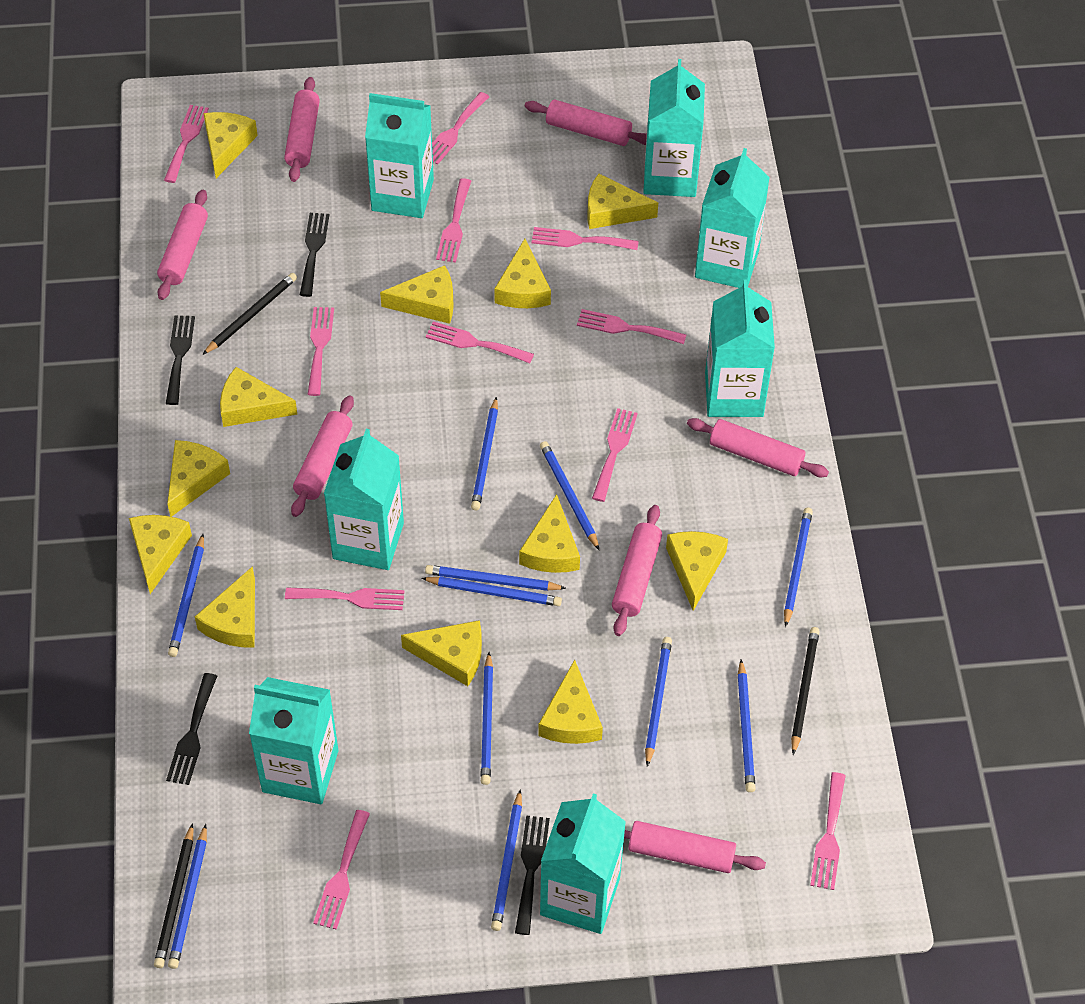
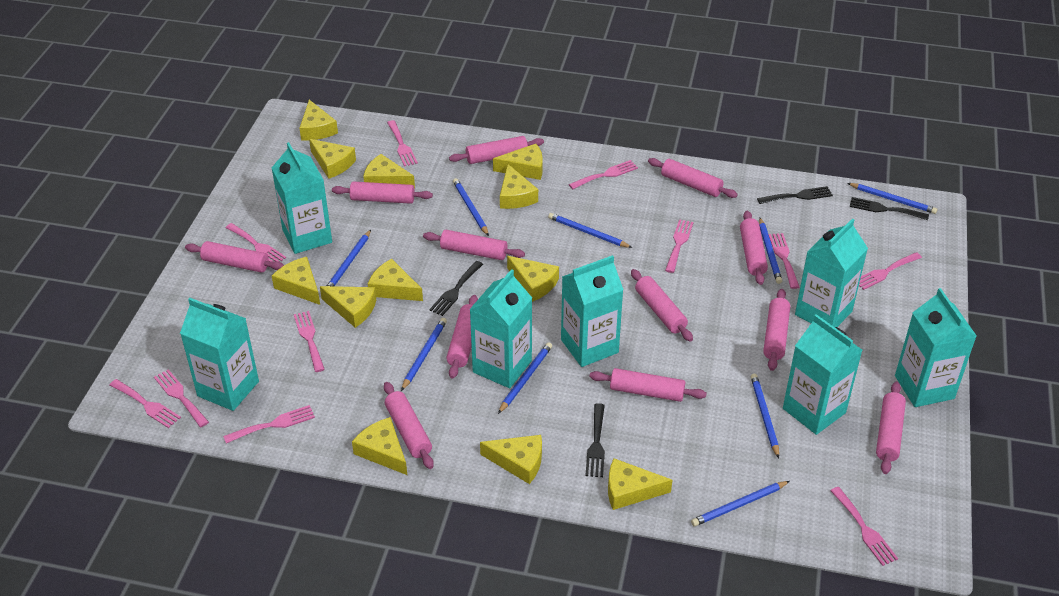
black pencil: [154,823,193,968] [202,273,297,355] [791,627,820,755] = 3 -> none = 0
blue pencil: [168,534,204,657] [168,824,207,969] [421,576,562,606] [425,565,566,591] [471,397,498,510] [481,652,493,785] [491,789,522,931] [540,441,599,550] [645,637,672,767] [738,659,755,792] [784,508,813,627] = 11 -> [327,230,371,286] [401,318,447,391] [453,178,489,236] [498,342,552,414] [548,213,632,248] [691,481,790,526] [751,374,779,458] [759,218,782,284] [848,183,937,214] = 9
pink rolling pin: [157,190,208,300] [284,77,320,182] [291,395,354,517] [525,100,647,146] [612,505,662,636] [624,821,766,873] [687,418,829,477] = 7 -> [185,241,284,273] [332,181,433,204] [384,382,434,469] [423,230,525,260] [446,295,478,379] [449,136,544,164] [589,368,707,402] [631,269,693,341] [648,158,738,198] [740,211,768,285] [763,289,790,371] [876,381,906,474] = 12

